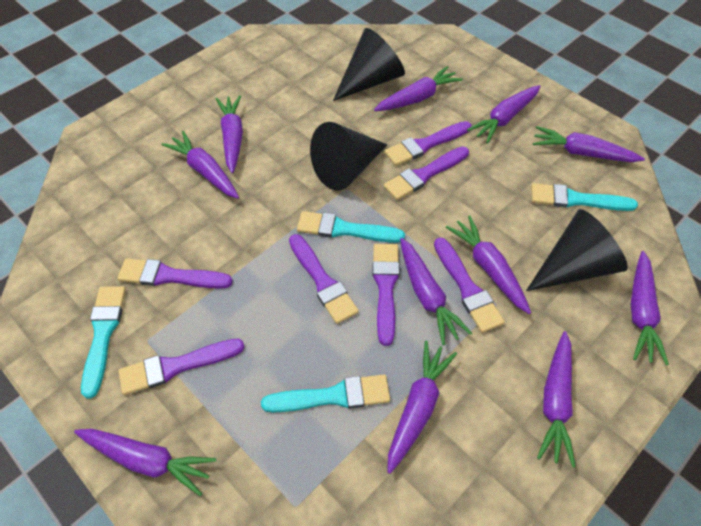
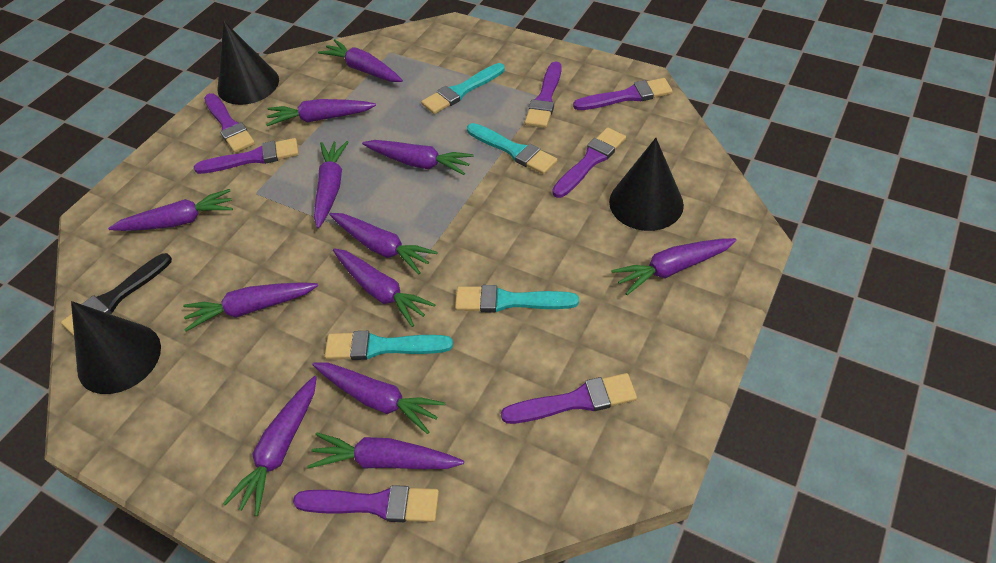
black brush: none = 0 -> [61,253,172,336] = 1
purple carrot: [74,429,216,496] [162,131,239,199] [216,95,243,173] [374,66,463,111] [387,341,457,474] [400,238,472,345] [446,215,531,314] [467,85,540,144] [533,126,645,162] [537,331,576,468] [631,251,669,366] = 11 -> [108,189,233,231] [183,282,318,331] [223,376,317,516] [266,99,376,126] [307,432,464,469] [312,363,445,434] [314,141,348,228] [318,39,403,82] [329,213,438,274] [333,248,436,327] [362,140,474,175] [611,238,737,295] = 12

